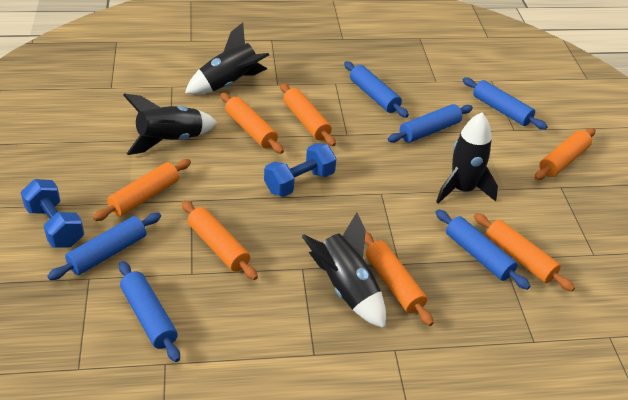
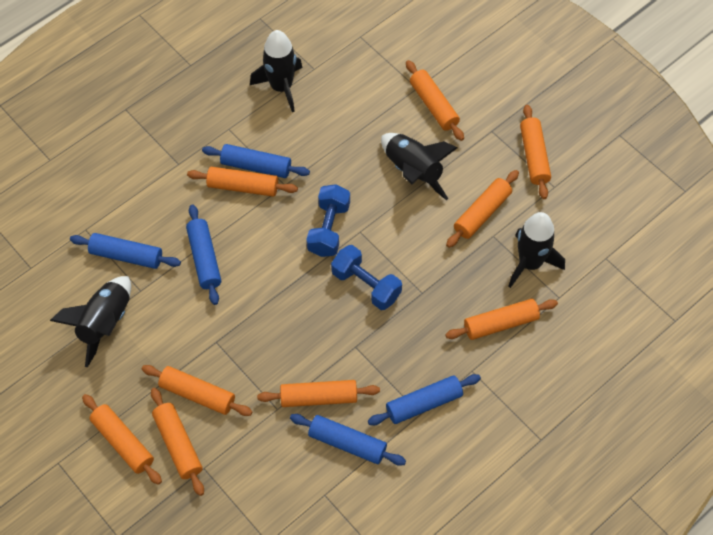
blue rolling pin: [47,213,161,280] [119,261,180,362] [344,61,409,118] [388,104,473,143] [435,209,530,290] [463,78,548,130] = 6 -> [70,233,181,269] [186,205,221,305] [202,144,310,178] [290,414,406,466] [368,374,481,425] = 5
orange rolling pin: [93,159,191,221] [182,200,258,280] [221,93,284,154] [280,83,336,146] [364,232,433,326] [474,213,575,291] [535,128,595,180] = 7 -> [82,394,162,485] [142,365,252,416] [151,388,204,496] [187,166,298,197] [257,380,380,407] [406,60,464,141] [445,299,558,340] [446,170,519,248] [520,105,551,199] = 9

